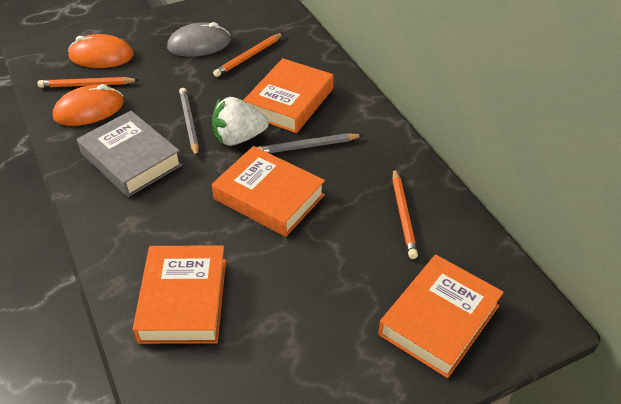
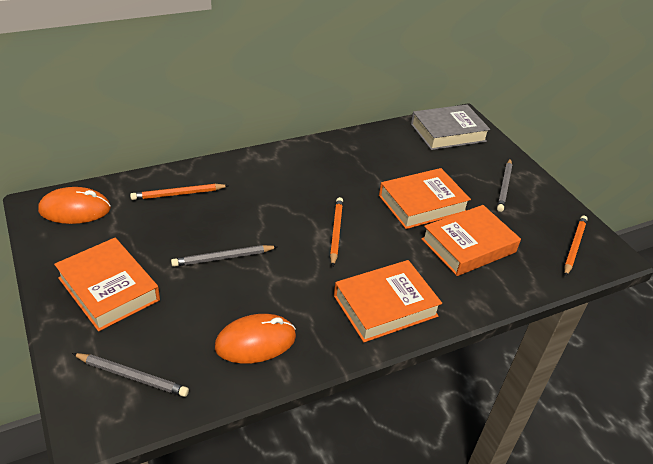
grey mouse: [167,22,231,57] = 1 -> none = 0
grey pencil: [179,88,199,157] [257,133,363,153] = 2 -> [72,353,189,397] [171,245,278,267] [497,158,512,212] = 3
white strawberry: [212,97,269,146] = 1 -> none = 0

